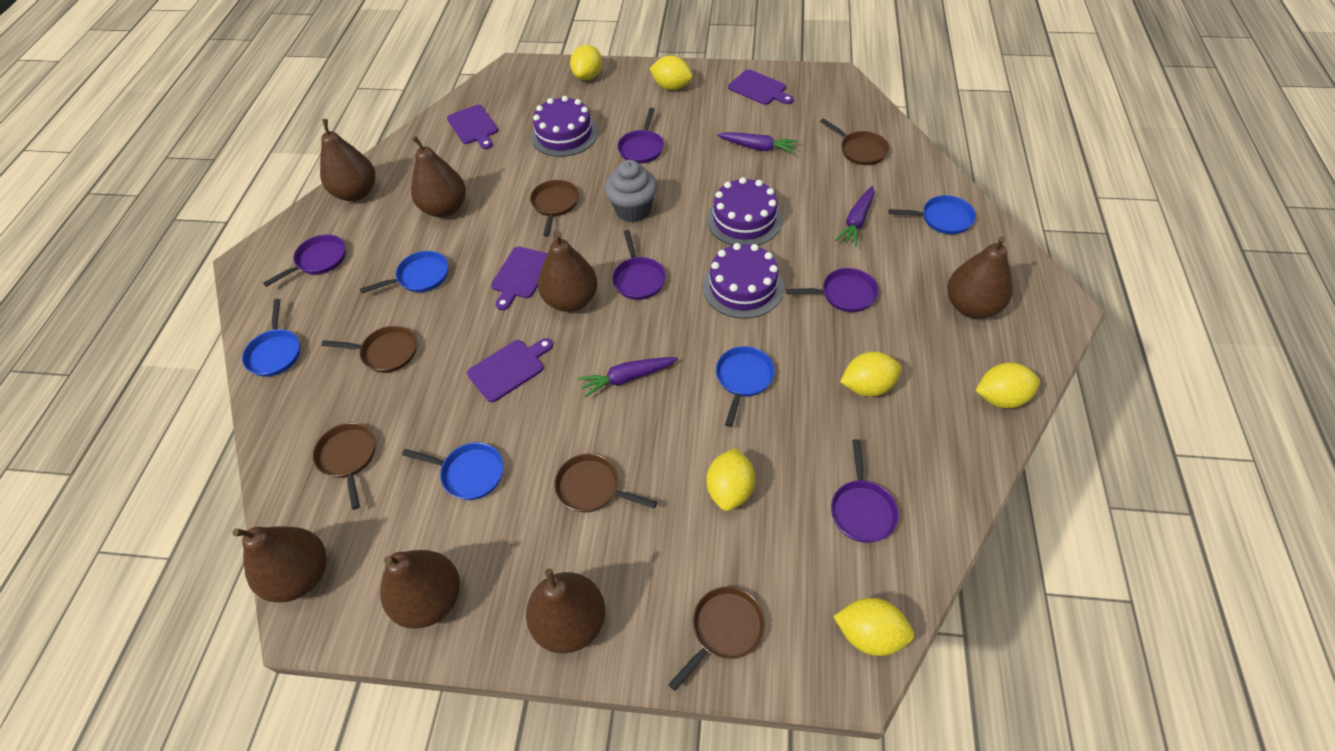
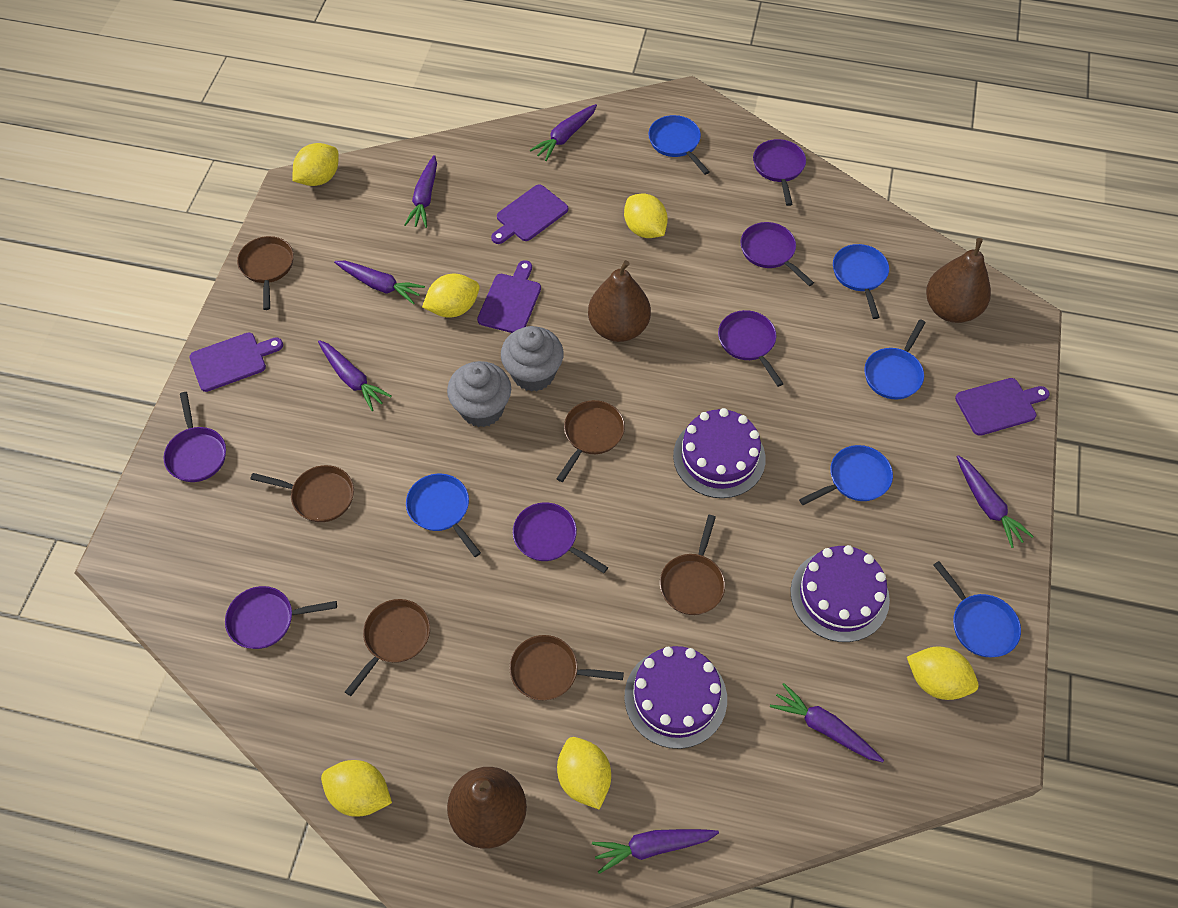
blue pan: [242,299,300,377] [360,251,448,293] [402,443,503,500] [716,346,775,427] [889,195,976,234] = 5 -> [406,474,481,557] [648,115,710,175] [799,445,893,505] [833,244,889,319] [864,319,926,399] [933,561,1021,657] = 6
brown pear: [232,526,327,603] [320,119,375,201] [380,550,460,629] [411,136,466,217] [526,568,605,654] [538,232,598,312] [947,236,1013,318] = 7 -> [447,767,527,849] [588,260,651,342] [926,238,991,323] = 3
grey cupcake: [605,160,657,223] = 1 -> [447,361,511,427] [501,326,564,392] = 2
purple carrot: [578,357,678,397] [717,132,798,154] [836,186,874,247] = 3 -> [318,340,391,411] [334,261,425,304] [404,155,437,228] [530,104,597,161] [592,829,719,874] [770,683,884,762] [956,455,1034,548] = 7
purple pan: [263,234,346,287] [612,230,666,300] [617,108,664,164] [786,268,879,312] [831,439,899,543] = 5 -> [164,392,226,482] [225,586,337,649] [513,502,608,573] [718,310,784,387] [741,222,814,286] [753,139,806,206] = 6

